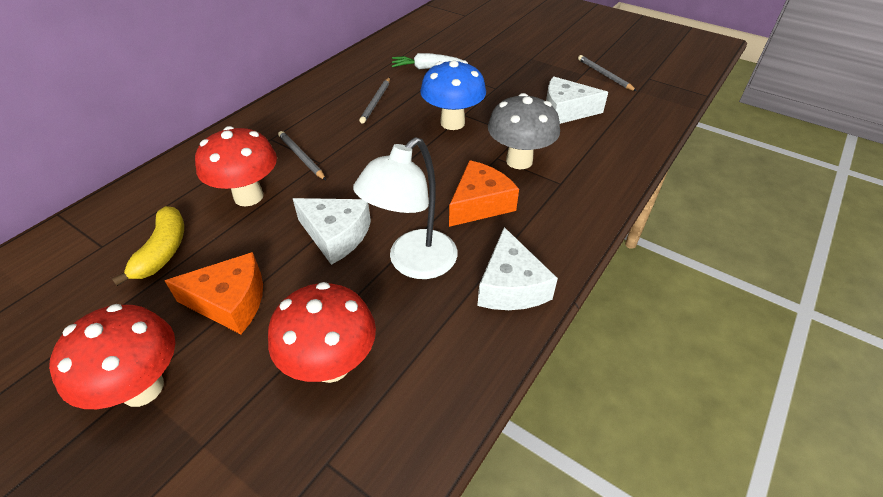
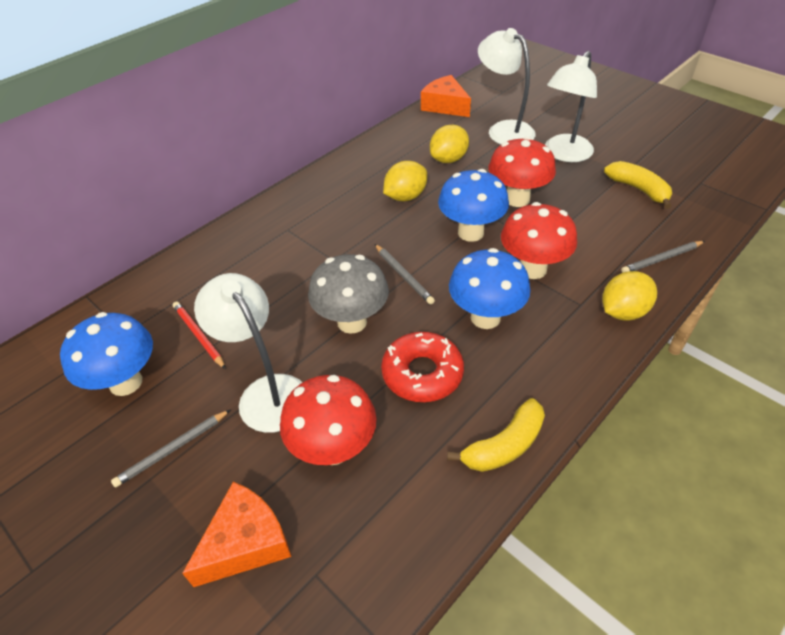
blue mushroom: [420,60,486,130] = 1 -> [60,312,153,396] [438,169,509,242] [449,248,531,329] = 3
red donut: none = 0 -> [381,332,464,402] = 1
red pencil: none = 0 -> [173,301,226,369] = 1
white carrot: [392,53,462,69] = 1 -> none = 0
white cheese: [292,198,371,265] [477,227,558,310] [546,76,608,124] = 3 -> none = 0
white lamp: [353,137,457,279] = 1 -> [194,273,303,433] [478,28,536,144] [545,51,597,162] = 3
yellow banana: [112,206,184,286] = 1 -> [447,398,545,472] [604,161,672,209] = 2
yellow lemon: none = 0 -> [383,161,427,201] [430,125,469,163] [602,271,657,320] = 3

